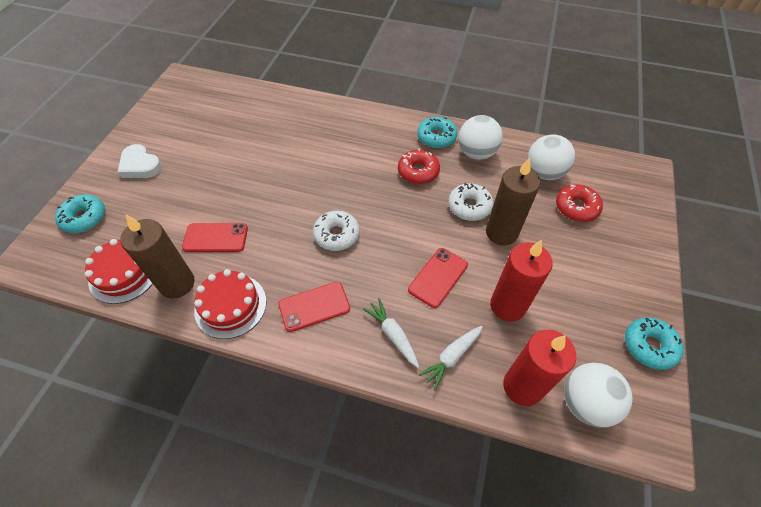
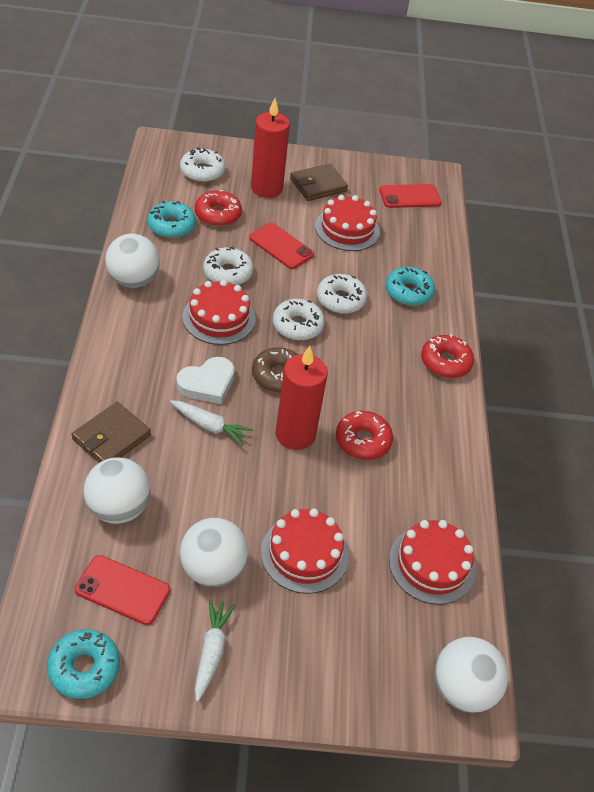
brown candle: [120,214,195,298] [486,158,540,245] = 2 -> none = 0
brown donut: none = 0 -> [252,347,298,393] = 1
brown wallet: none = 0 -> [71,402,151,463] [290,163,348,201] = 2
red cake: [85,239,153,304] [194,269,266,339] = 2 -> [183,280,256,345] [261,508,349,594] [315,195,380,251] [389,520,476,605] = 4
red donut: [398,149,440,184] [556,184,603,222] = 2 -> [195,190,242,227] [336,411,393,460] [421,334,474,378] = 3
white ball: [458,115,503,160] [528,134,575,180] [564,363,633,428] = 3 -> [84,457,151,524] [105,234,160,288] [180,518,248,587] [434,637,508,713] = 4
white donut: [313,211,360,251] [448,183,494,221] = 2 -> [180,147,225,182] [203,247,254,285] [273,299,325,340] [317,274,367,314] = 4

